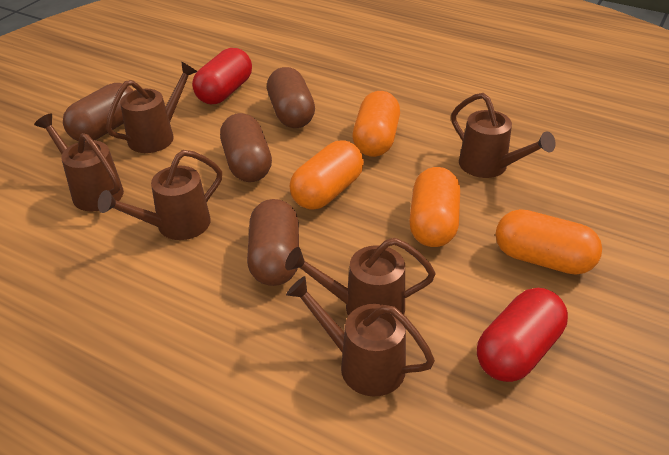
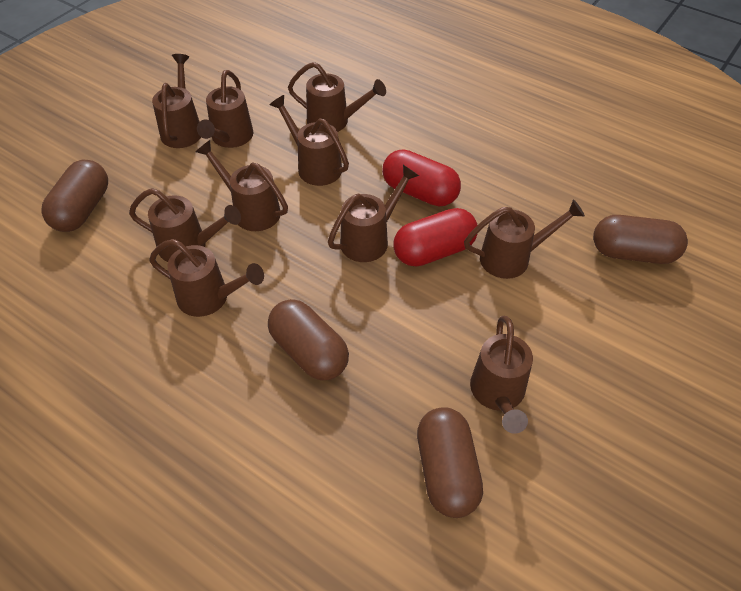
brown watering can: [34,113,124,211] [98,150,222,240] [106,62,198,153] [285,238,435,316] [286,276,435,397] [451,93,556,178] = 6 -> [129,188,241,262] [149,239,264,317] [152,54,201,148] [196,140,288,231] [197,70,253,148] [269,95,349,186] [288,62,386,132] [328,165,419,262] [464,199,585,279] [470,316,533,434] = 10
orange capsule: [290,140,364,209] [353,91,400,157] [409,167,460,247] [496,209,602,275] = 4 -> none = 0

